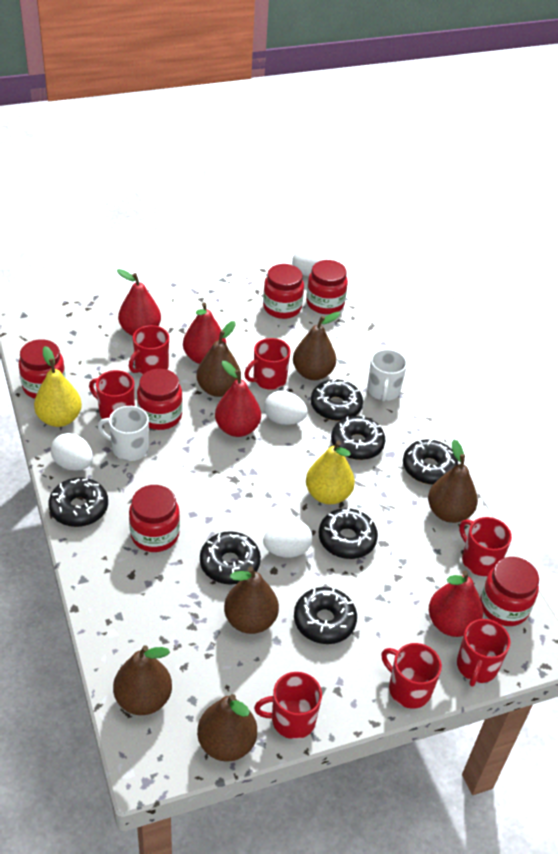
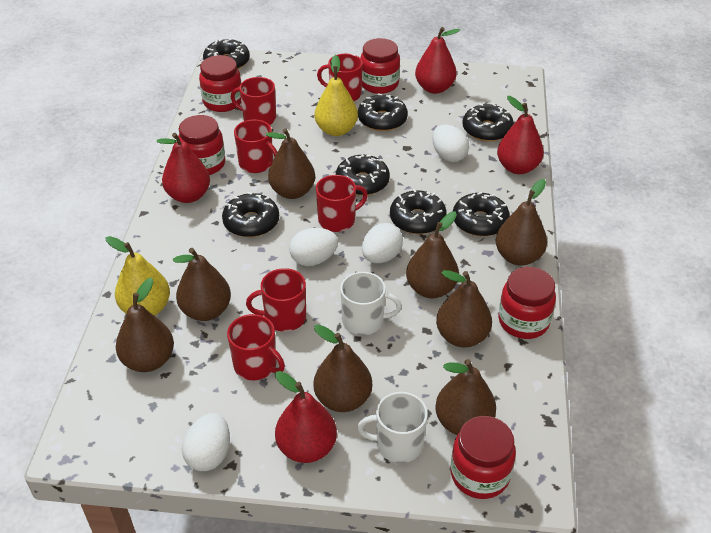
brown pear: [113,645,172,715] [196,321,241,397] [197,694,257,762] [224,566,279,634] [293,312,340,380] [428,439,478,523] = 6 -> [116,278,174,372] [173,248,231,321] [266,128,315,199] [313,324,372,412] [406,212,459,299] [435,359,496,435] [436,270,492,347] [496,179,547,266] = 8
red jar: [19,339,66,399] [129,485,180,552] [137,369,183,430] [263,264,304,319] [306,260,348,314] [480,557,539,626] = 6 -> [178,115,225,175] [199,55,241,112] [360,38,400,94] [451,416,516,499] [498,267,556,339] = 5
red mug: [89,370,135,423] [129,325,169,375] [244,338,290,390] [254,672,322,739] [382,643,442,709] [457,619,511,687] [459,517,512,576] = 7 -> [227,314,285,380] [231,77,276,125] [234,119,277,173] [246,268,306,332] [316,175,368,232] [317,53,363,101] = 6

